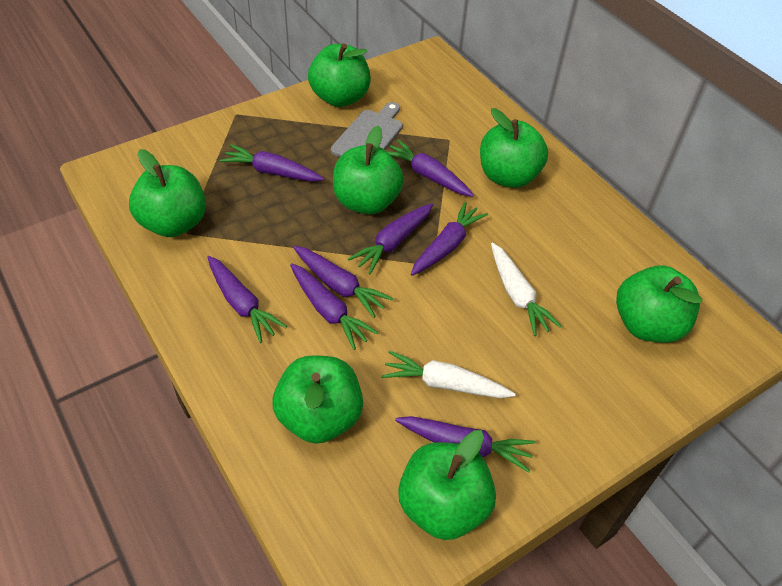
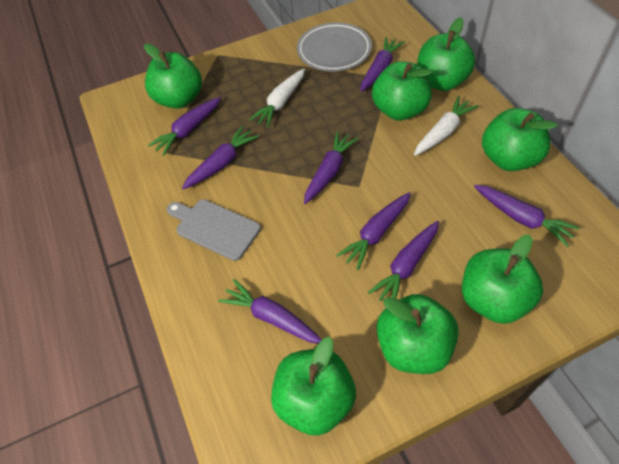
grey plate: none = 0 -> [297,22,372,72] = 1

